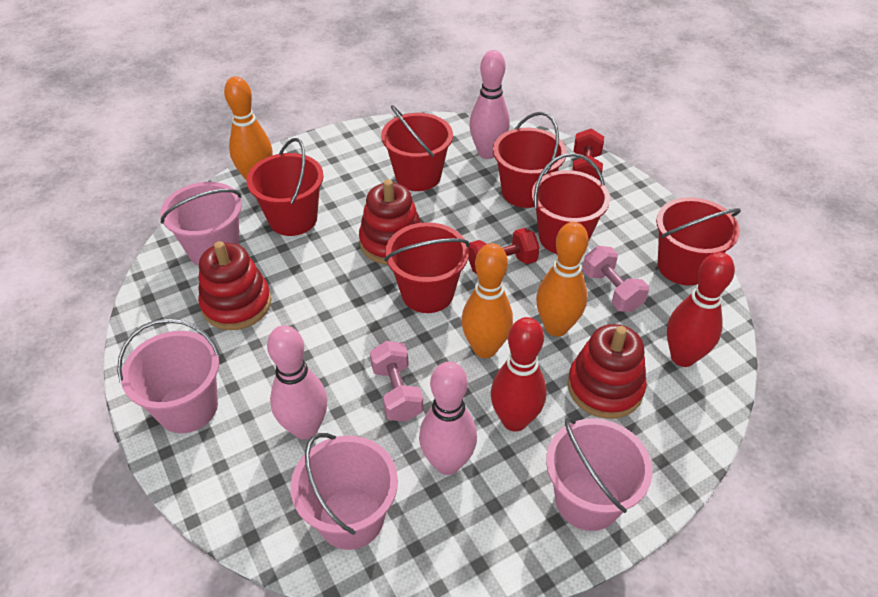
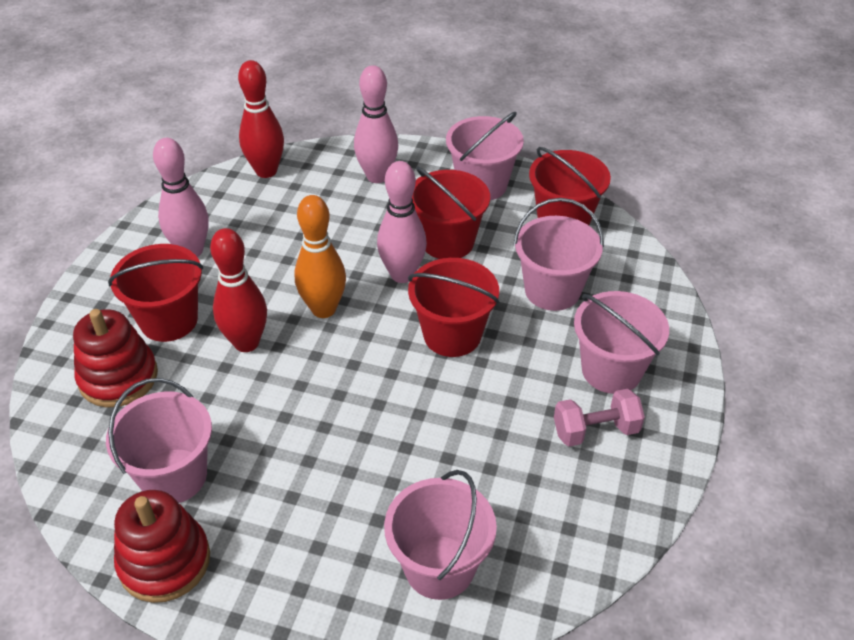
orange bowling pin: [224,76,272,181] [462,243,513,358] [536,222,588,336] = 3 -> [295,195,346,318] = 1
pink bucket: [117,318,220,433] [161,182,242,266] [291,433,398,550] [546,418,653,531] = 4 -> [106,378,212,503] [384,470,497,600] [446,112,524,200] [513,198,604,311] [574,291,669,394] = 5
pink dumbbell: [370,341,423,421] [582,246,649,312] = 2 -> [554,389,645,446] = 1
red bucket: [247,138,324,236] [381,105,453,191] [384,222,470,313] [493,112,567,208] [532,153,610,254] [656,197,741,285] = 6 -> [108,244,203,342] [408,258,499,357] [412,166,490,259] [529,147,611,225] = 4
red dumbbell: [468,228,540,274] [572,129,604,181] = 2 -> none = 0
red stacking toy: [198,241,271,330] [359,179,421,265] [567,324,646,419] = 3 -> [73,309,158,408] [114,490,210,603] = 2

